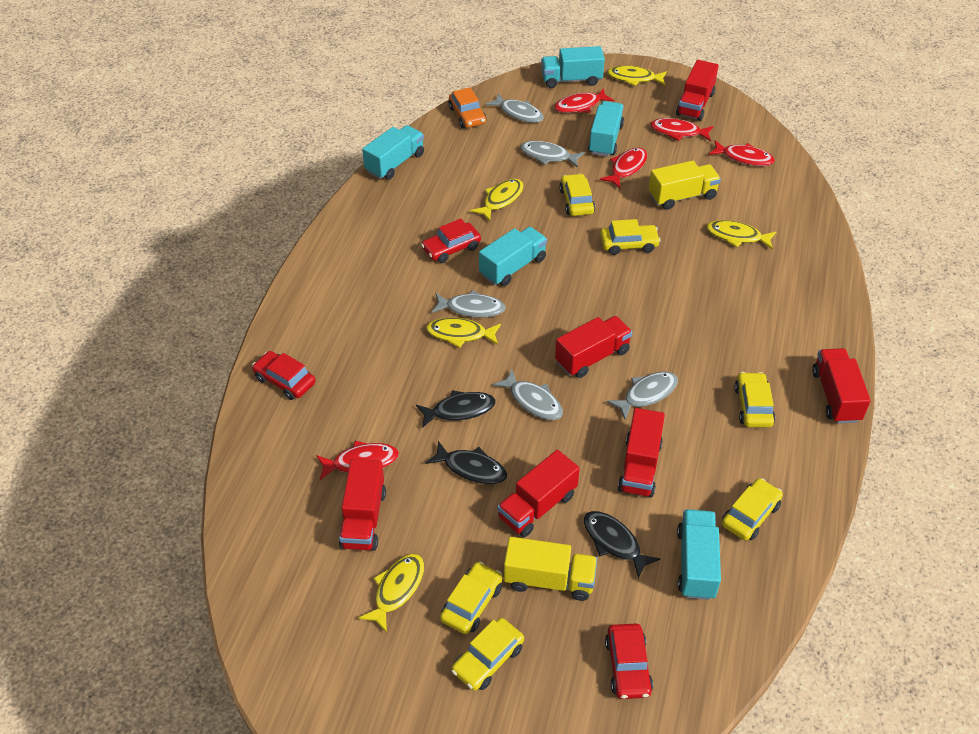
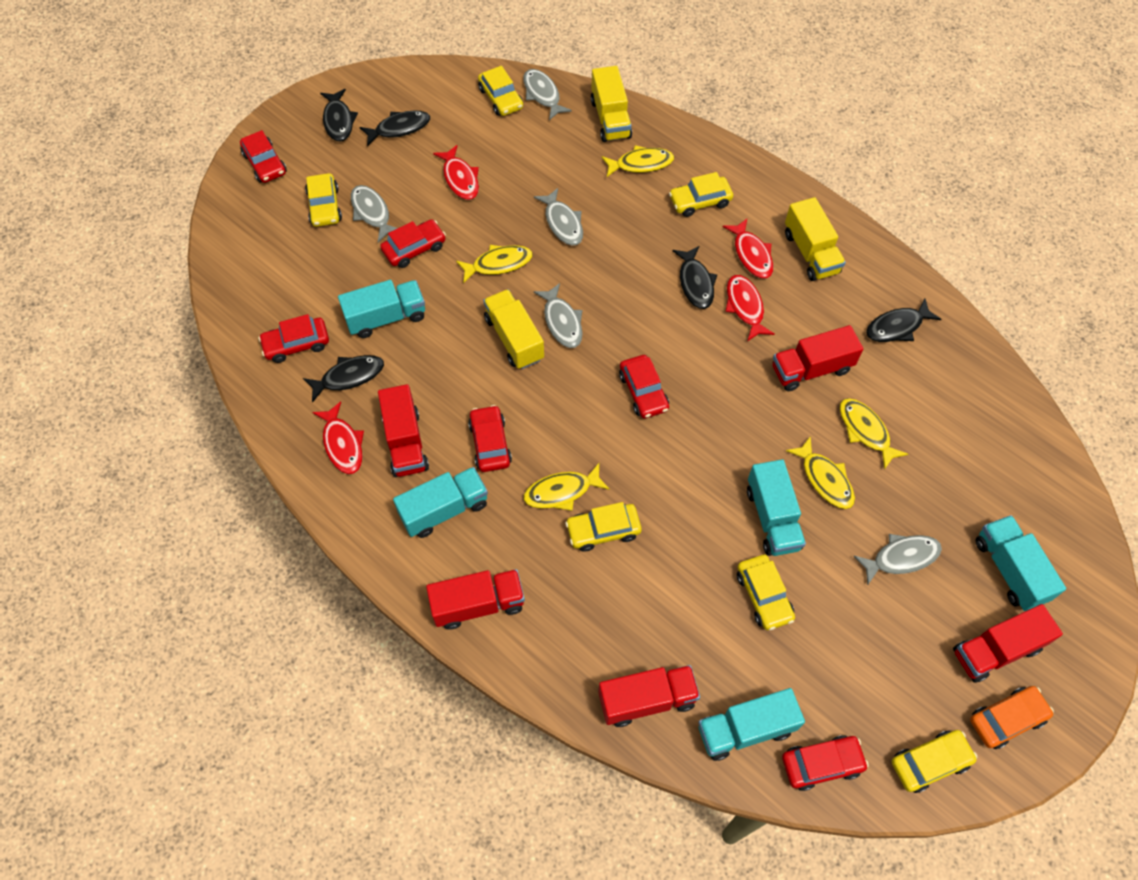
black fish: [416,390,495,428] [425,441,507,484] [584,511,660,579] = 3 -> [303,355,384,403] [320,89,358,142] [360,110,430,146] [673,246,717,309] [866,299,941,342] = 5
red car: [252,351,316,400] [421,219,481,263] [605,624,653,699] = 3 -> [240,130,287,183] [258,314,329,363] [380,219,446,268] [468,405,512,472] [619,355,669,418] [782,735,869,791] = 6
red fish: [316,441,399,480] [554,88,614,113] [600,148,647,188] [650,118,714,141] [709,140,775,166] = 5 -> [312,401,364,474] [433,145,479,200] [723,219,773,279] [725,275,775,341] = 4
red truck: [339,459,386,551] [497,450,580,537] [555,316,633,378] [618,408,665,497] [676,60,719,121] [812,348,871,424] = 6 -> [378,384,429,477] [426,569,525,630] [598,665,700,727] [772,325,863,391] [953,604,1063,683] = 5
yellow truck: [504,537,597,601] [649,160,721,210] = 2 -> [483,289,544,369] [591,66,632,142] [785,197,846,281] = 3

